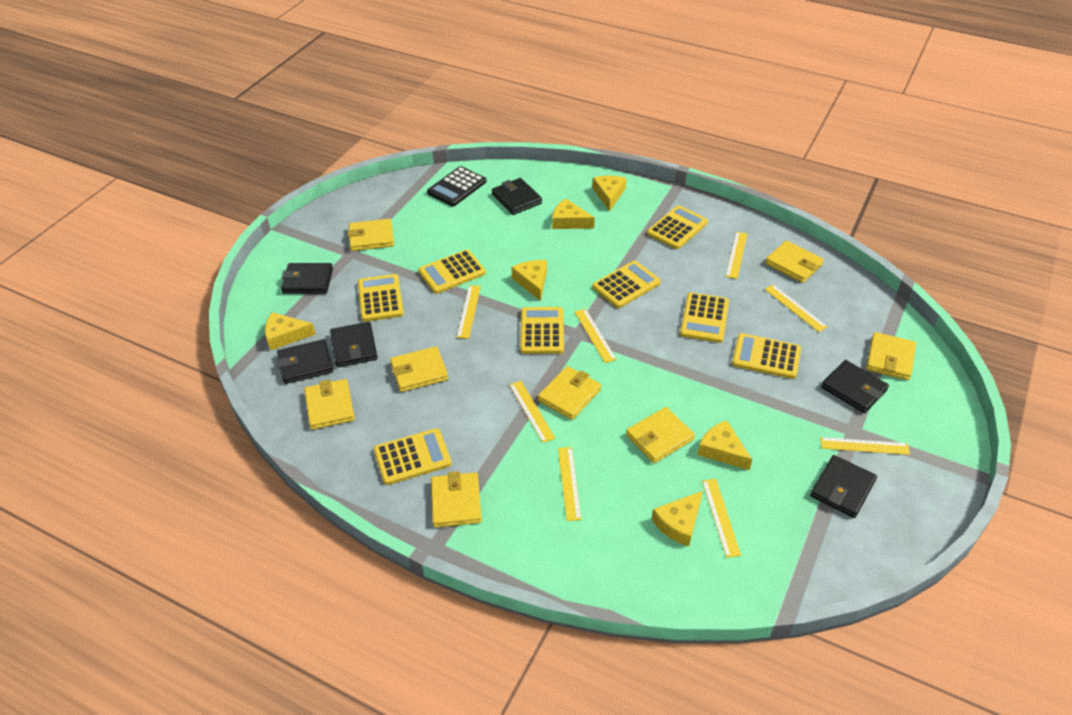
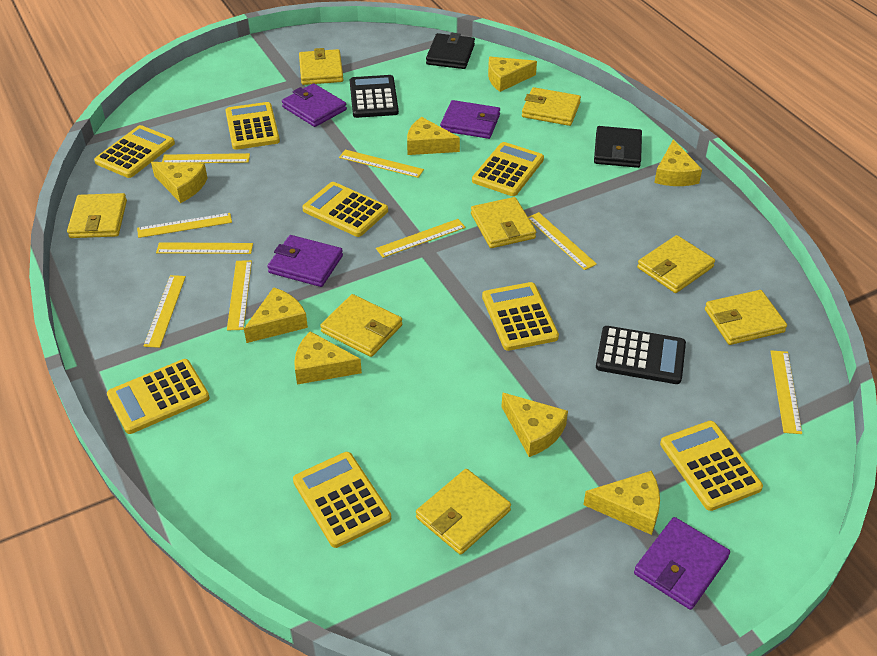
black calculator: [427,166,486,206] = 1 -> [350,75,399,118] [596,326,686,384] = 2
black wallet: [277,339,333,384] [281,263,333,294] [330,322,378,367] [492,178,542,215] [810,455,877,518] [821,360,889,413] = 6 -> [426,33,475,69] [594,126,642,168] = 2
purple wallet: none = 0 -> [267,235,343,287] [282,83,347,127] [440,100,500,139] [634,517,730,610] = 4
yellow cheese: [265,312,315,351] [511,260,547,301] [552,199,595,229] [592,176,626,211] [652,491,703,546] [697,420,752,470] = 6 -> [151,162,207,203] [244,287,308,343] [294,331,362,385] [407,117,460,155] [488,57,537,92] [501,392,568,457] [583,471,660,535] [654,139,702,186] = 8
yellow ruler: [457,285,481,339] [509,381,555,443] [558,447,582,521] [575,309,617,363] [702,479,741,558] [726,232,747,279] [765,284,828,332] [820,437,910,455] = 8 -> [137,213,232,238] [143,275,186,348] [156,242,253,254] [162,153,250,163] [227,260,252,330] [339,150,424,178] [376,219,466,258] [528,212,597,270] [770,350,802,434] = 9

